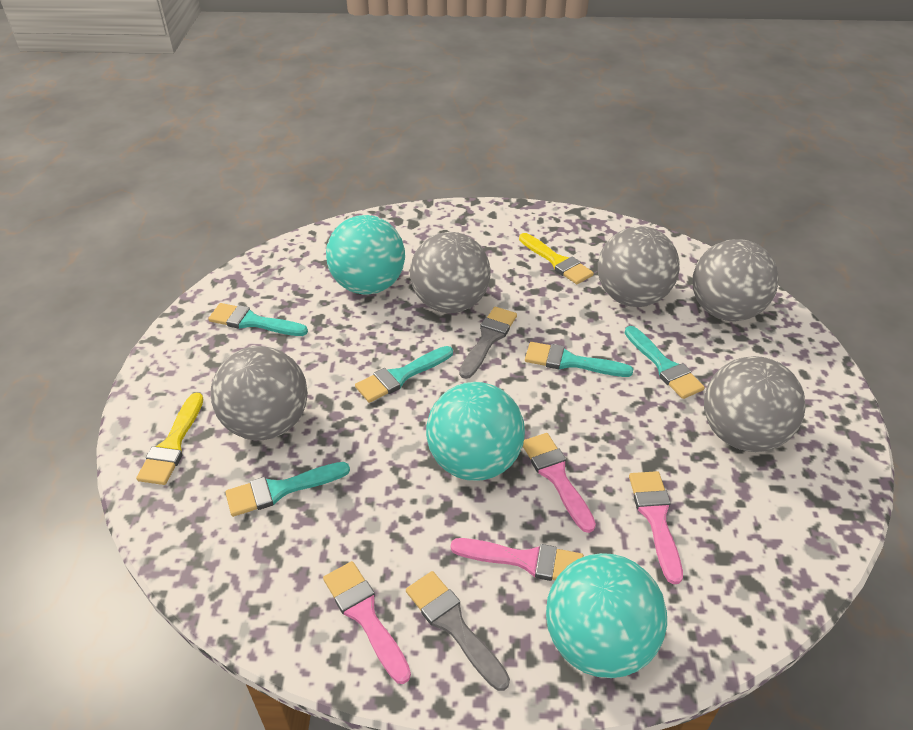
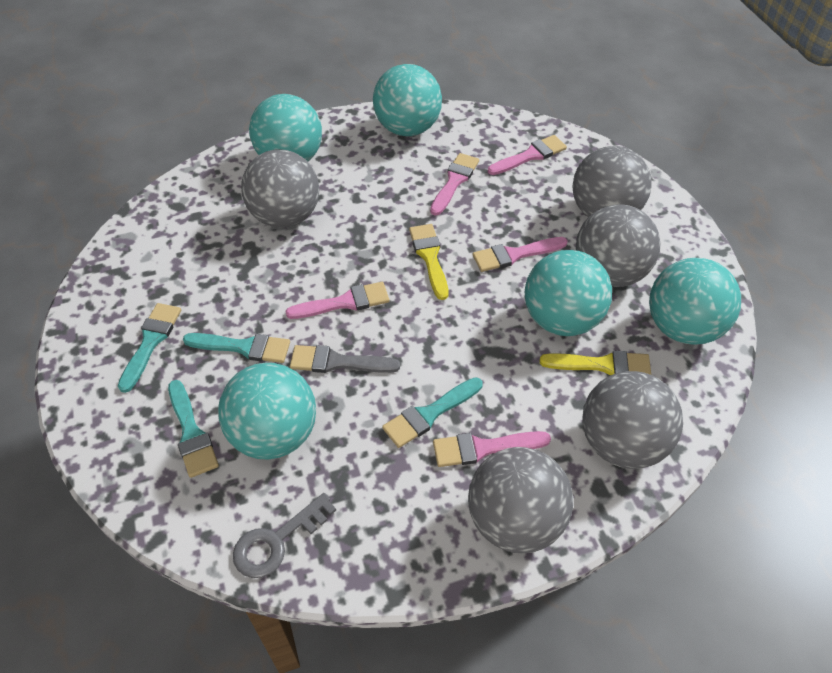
grey brush: [406,571,510,691] [459,307,517,379] = 2 -> [290,345,400,373] = 1
grey key: none = 0 -> [233,493,336,578] = 1
pink brush: [323,561,411,684] [450,538,584,581] [523,433,596,533] [629,471,683,584] = 4 -> [286,282,390,319] [430,153,479,216] [433,431,551,467] [473,237,568,272] [488,135,567,175] = 5
turquoise ball: [326,215,405,294] [426,382,525,481] [546,553,667,678] = 3 -> [218,363,316,460] [249,94,322,161] [373,64,442,136] [525,250,612,336] [649,258,741,345] = 5
turquoise brush: [208,303,308,336] [225,462,350,517] [355,346,453,403] [525,342,633,377] [625,326,705,399] = 5 -> [118,303,181,393] [168,380,219,478] [183,333,290,363] [382,377,483,448] = 4

